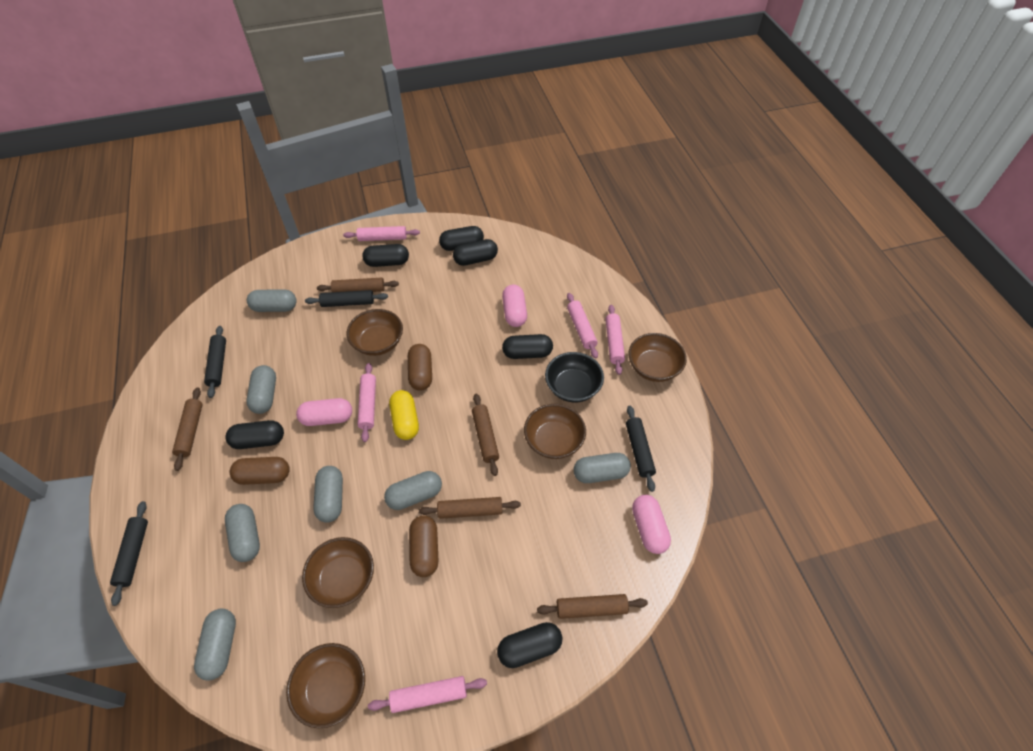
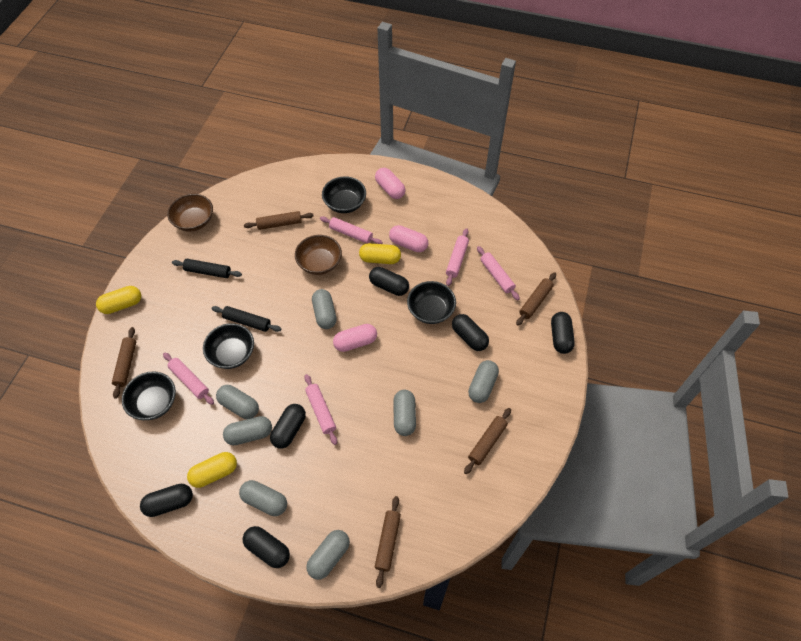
black bowl: [545,352,604,403] = 1 -> [122,371,176,420] [203,323,254,369] [322,176,366,213] [407,281,456,324] = 4
black rolling pin: [110,501,148,606] [204,326,226,398] [305,290,388,307] [626,406,656,492] = 4 -> [172,259,242,278] [212,306,281,332] = 2
brown bowl: [286,643,365,728] [302,537,374,608] [347,309,403,356] [524,404,586,459] [628,333,687,382] = 5 -> [167,194,213,232] [295,235,342,275] = 2
brown capsule: [230,457,290,485] [408,344,432,391] [409,515,439,577] = 3 -> none = 0
yellow capsule: [389,390,419,440] = 1 -> [96,286,141,314] [187,452,237,488] [359,243,401,264] = 3

